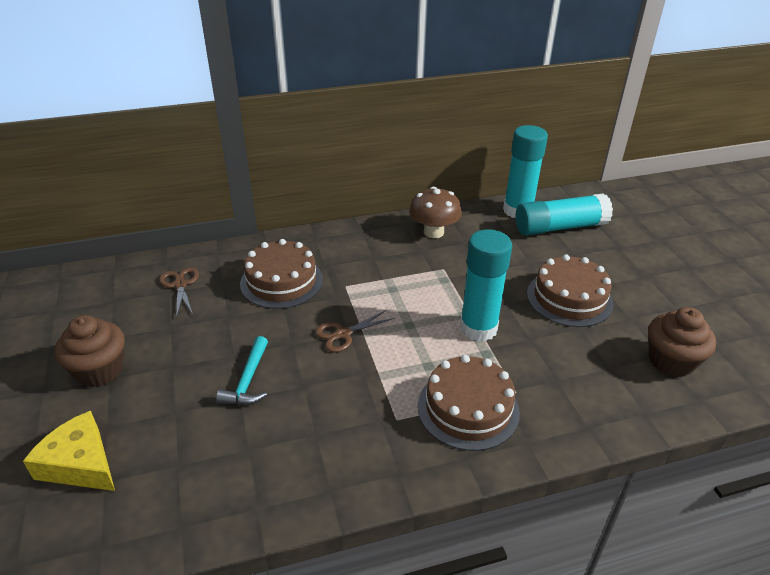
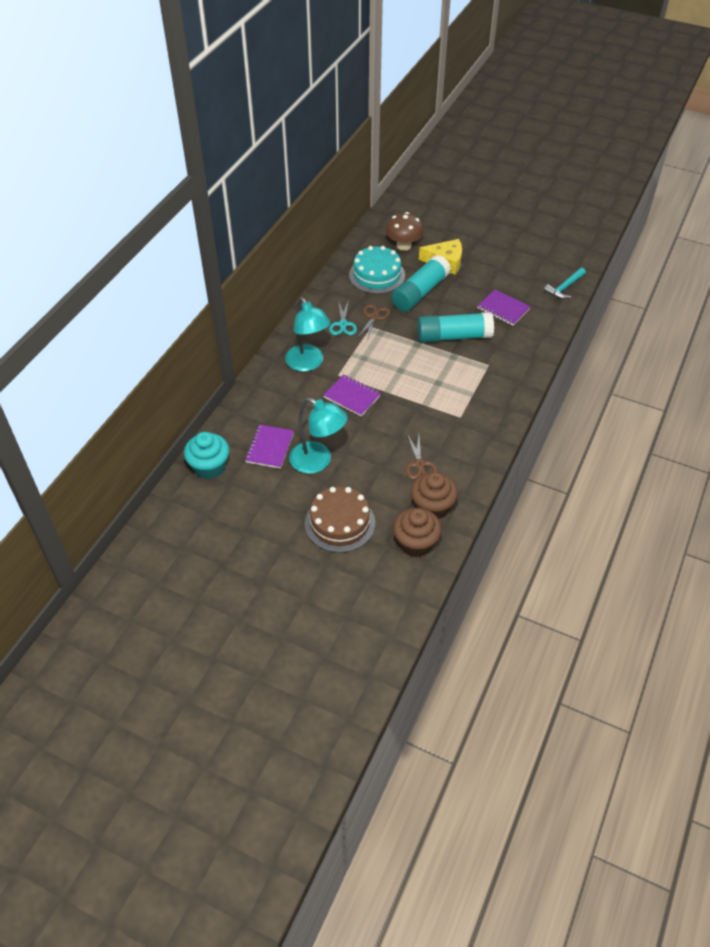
brown cake: [240,239,323,309] [418,355,520,451] [527,254,613,327] = 3 -> [305,487,375,553] = 1
purple notebook: none = 0 -> [245,424,294,469] [323,375,381,416] [478,289,531,326] = 3
turquoise cake: none = 0 -> [349,246,405,294] = 1
turquoise cupcake: none = 0 -> [184,432,229,479] = 1
turquoise glue stick: [460,229,512,342] [503,125,548,218] [516,193,613,236] = 3 -> [391,255,451,312] [417,312,494,343] = 2
turquoise lamp: none = 0 -> [285,297,331,372] [289,398,348,474] = 2
turquoise scissors: none = 0 -> [329,300,357,335] = 1

